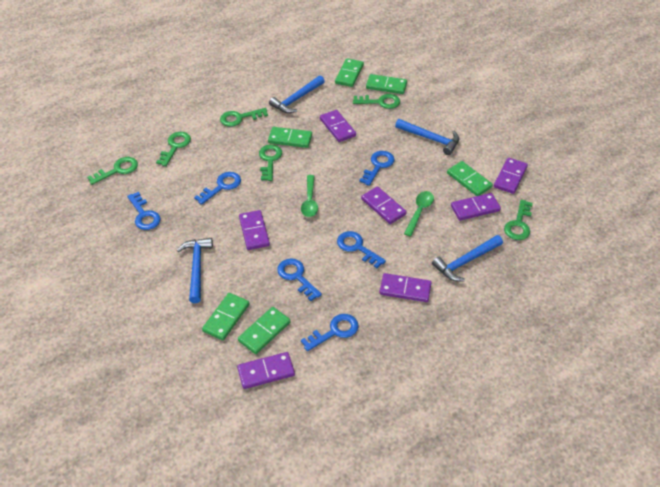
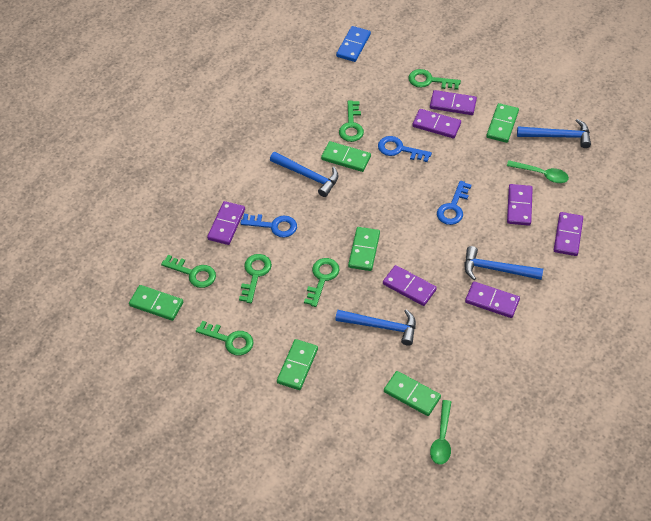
blue domino: none = 0 -> [336,26,371,62] = 1
blue key: [127,192,161,230] [194,172,241,205] [277,258,322,301] [301,314,359,351] [337,231,386,268] [359,151,394,186] = 6 -> [240,214,297,238] [378,136,432,162] [437,181,471,225] = 3

